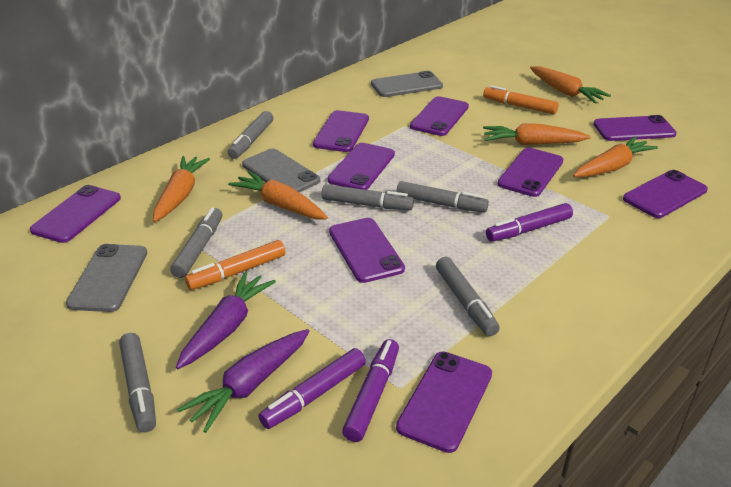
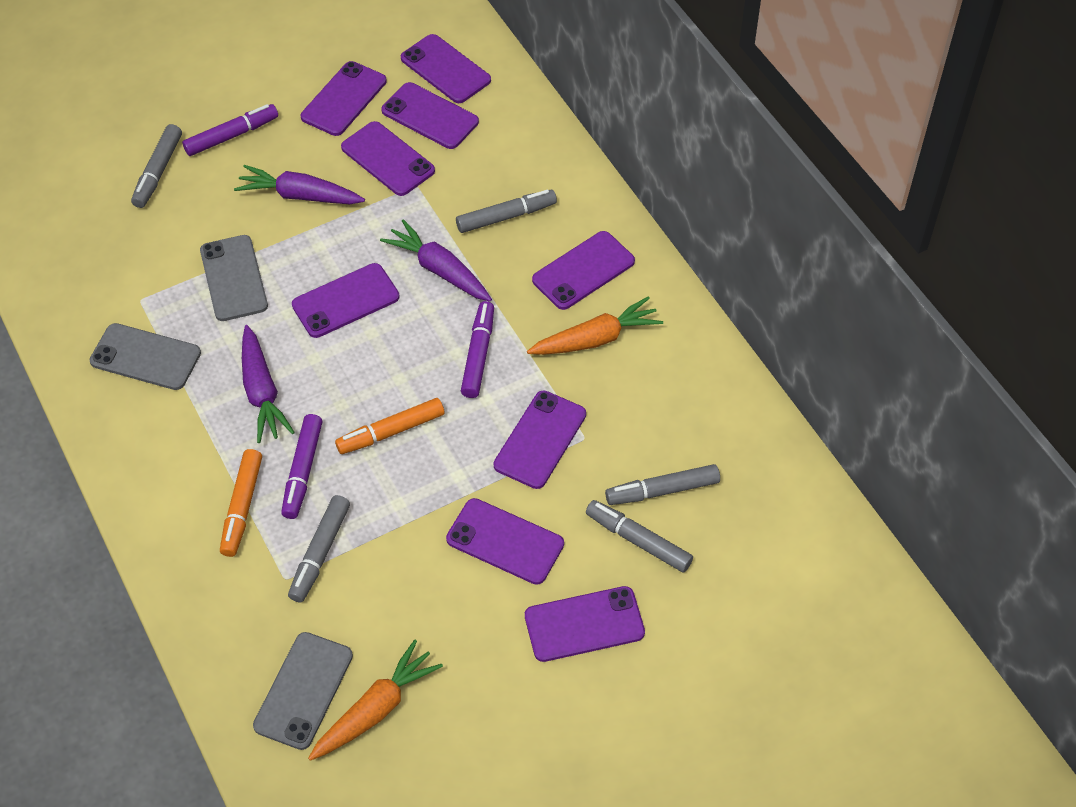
grey marker: [119,333,156,433] [170,207,222,278] [228,111,273,159] [321,184,414,210] [396,181,489,213] [436,257,500,336] = 6 -> [131,124,182,208] [288,495,350,603] [456,190,557,233] [586,500,693,572] [605,464,720,505] = 5
orange carrot: [153,156,210,222] [228,171,328,220] [483,123,591,145] [530,66,611,104] [573,136,658,177] = 5 -> [308,640,443,761] [527,296,663,355] = 2
purple carrot: [176,271,276,369] [177,329,310,433] = 2 -> [234,165,365,204] [242,325,295,443] [380,219,492,302] = 3

